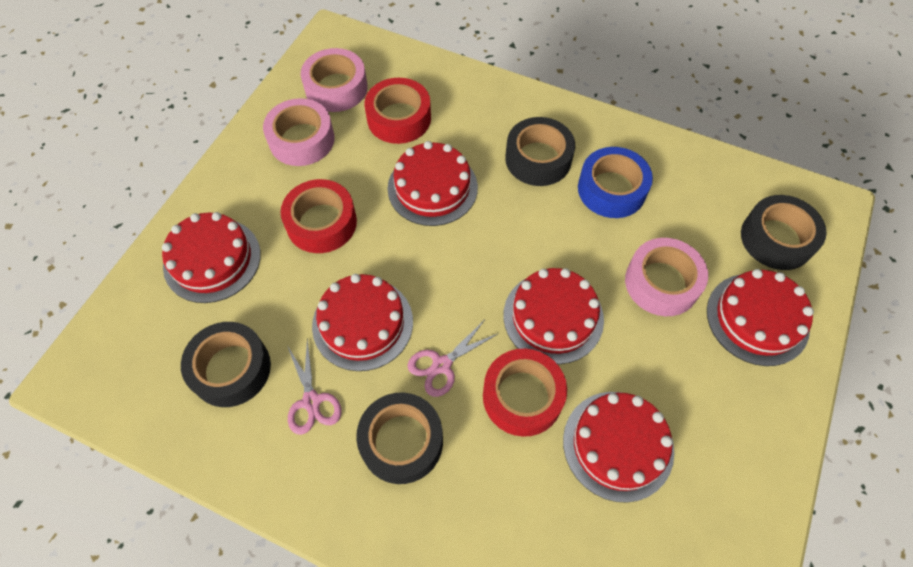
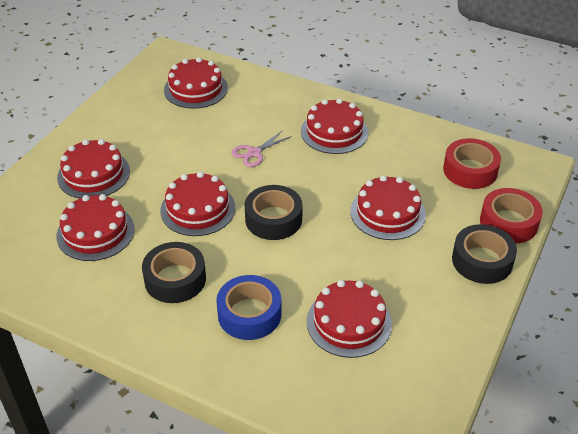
black tape: [181,322,271,407] [356,393,443,484] [505,117,575,186] [741,195,826,270] = 4 -> [142,242,206,303] [245,185,303,240] [452,224,517,284] = 3
pink scissors: [288,339,342,435] [407,321,499,397] = 2 -> [231,130,292,167] = 1
pink tape: [263,98,335,166] [301,48,368,112] [625,238,708,316] = 3 -> none = 0
red cake: [162,212,261,303] [312,274,413,371] [388,141,478,226] [503,268,604,364] [563,392,674,503] [707,269,814,366] = 6 -> [56,194,135,261] [57,139,130,199] [160,172,235,236] [164,57,228,109] [301,98,368,154] [307,280,392,358] [350,175,426,240] = 7
red tape: [281,179,357,253] [364,78,431,144] [483,348,567,437] = 3 -> [443,138,501,189] [480,188,543,243] = 2

